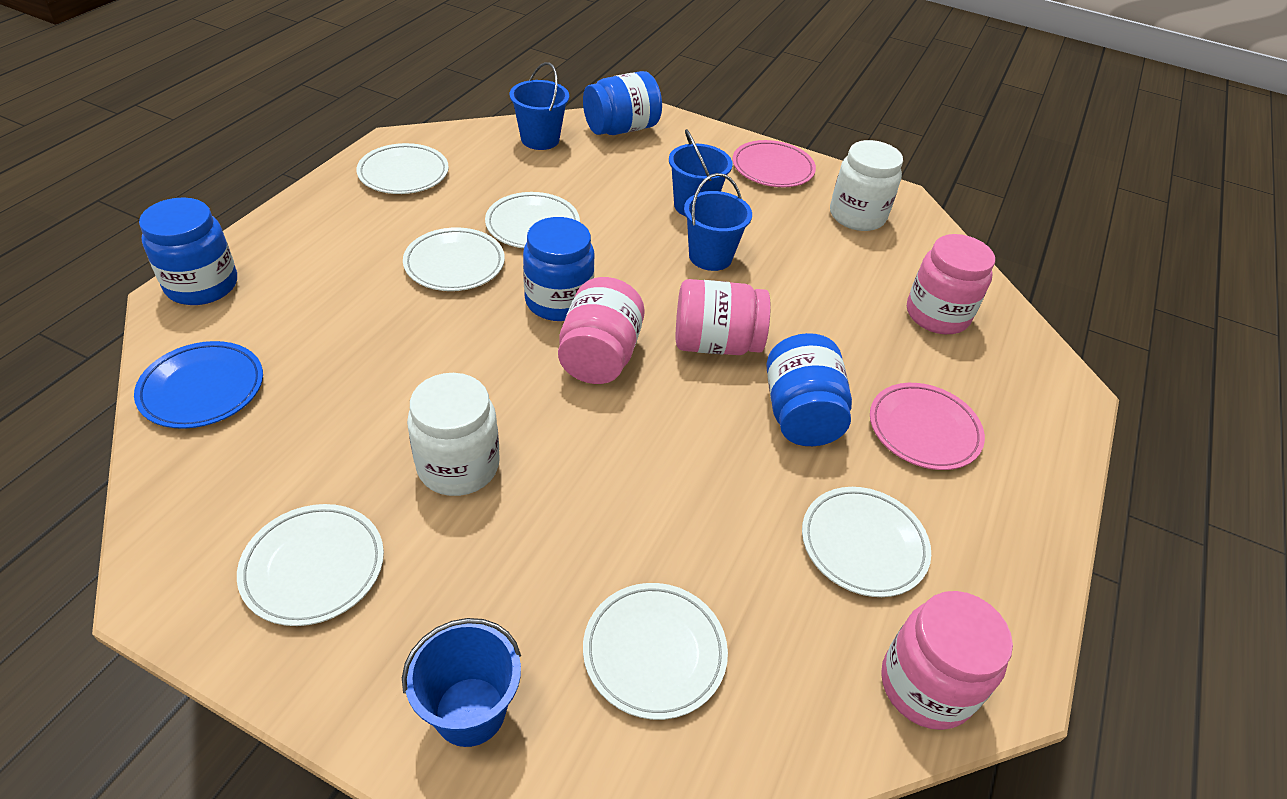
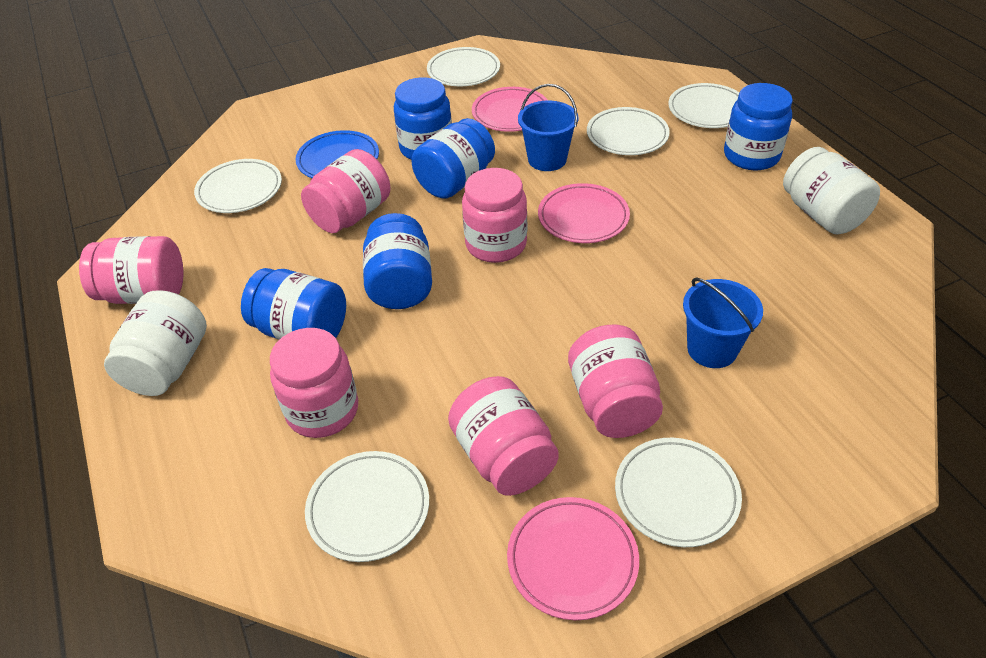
blue bucket: [402,618,521,747] [510,62,569,150] [669,129,733,216] [684,173,752,271] = 4 -> [518,84,578,171] [683,278,763,368] = 2
blue jar: [139,197,237,305] [523,217,595,321] [583,71,662,135] [766,333,852,446] = 4 -> [241,268,346,340] [363,213,432,309] [394,77,452,160] [412,118,495,199] [724,83,793,171] = 5
pink jar: [558,277,645,384] [676,279,771,355] [881,591,1013,730] [907,234,995,334] = 4 -> [79,236,183,304] [270,328,358,438] [301,149,390,233] [448,376,559,496] [462,168,527,263] [568,325,663,438] = 6
pink plate: [732,140,816,187] [870,383,985,470] = 2 -> [472,87,548,132] [507,497,639,620] [538,183,630,243] = 3

